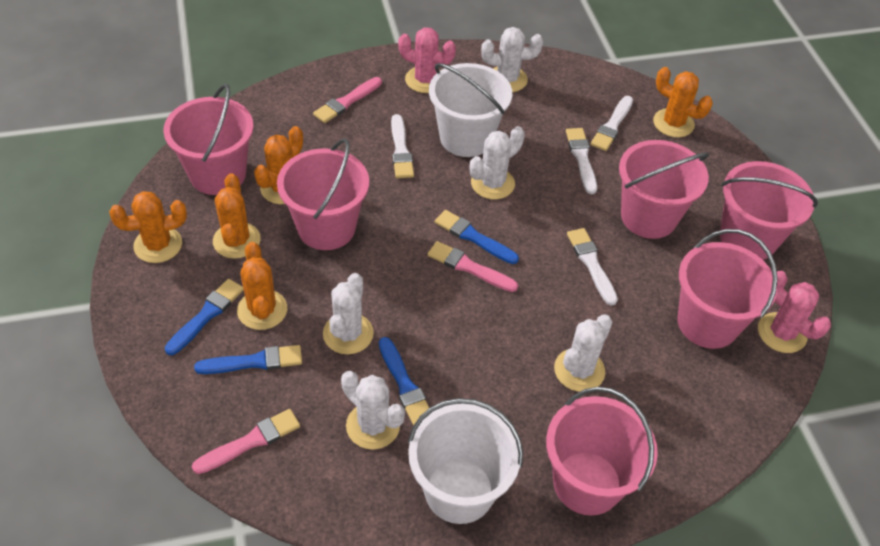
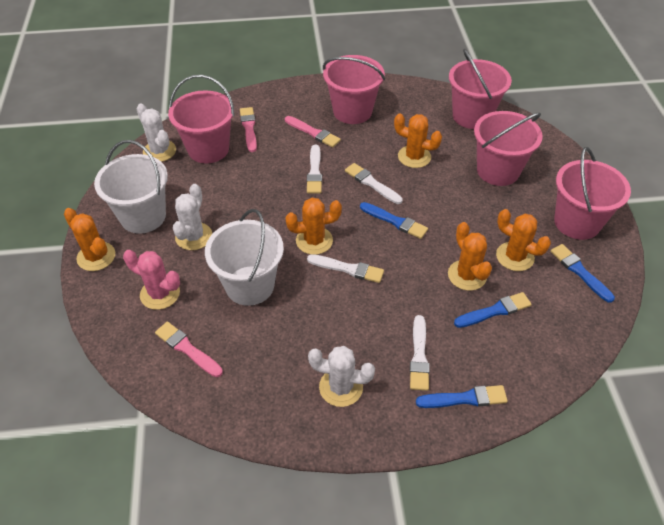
pink bucket: [163,84,253,195] [277,138,369,250] [546,387,658,516] [619,140,709,239] [678,229,778,349] [720,161,818,260] = 6 -> [168,75,235,163] [323,55,385,124] [449,49,512,129] [474,111,543,186] [554,147,631,240] = 5
pink cactus: [398,27,456,93] [758,271,831,353] = 2 -> [123,250,180,310] = 1
white cactus: [323,273,374,355] [341,371,405,450] [470,126,525,199] [481,27,543,92] [554,314,612,392] = 5 -> [137,103,176,162] [173,184,212,250] [308,346,375,407] = 3

